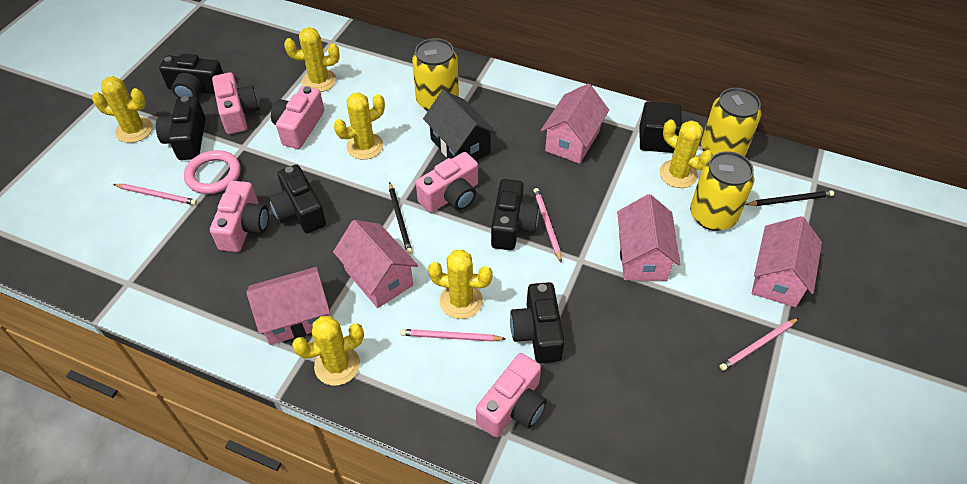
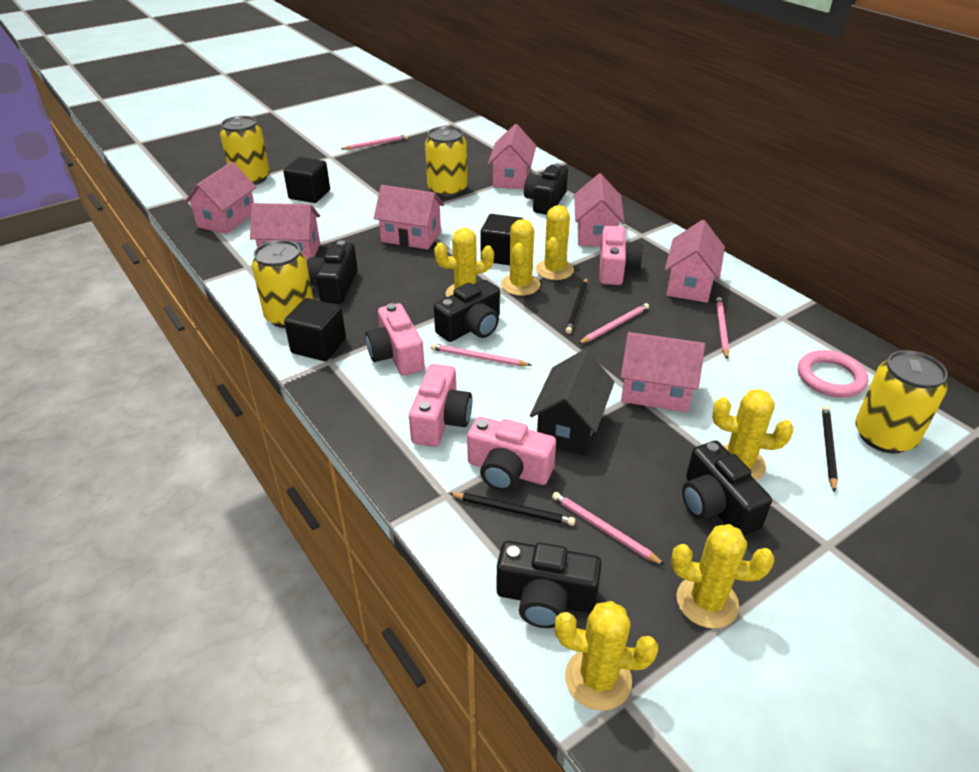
black cube: [639,102,682,153] = 1 -> [283,157,330,203] [284,298,346,361] [480,214,523,265] = 3
black pencil: [389,182,412,254] [745,190,834,206] = 2 -> [449,493,575,526] [565,278,588,334] [822,406,838,492] = 3
pink camera: [210,181,269,252] [212,72,259,134] [271,86,324,149] [416,152,478,213] [476,353,547,437] = 5 -> [365,303,425,375] [409,364,472,447] [467,417,556,491] [599,225,643,285] = 4
pink house: [246,267,330,345] [333,220,418,308] [541,83,609,164] [617,194,680,281] [752,216,822,307] = 5 -> [184,162,256,234] [250,203,320,261] [374,185,444,250] [488,124,536,189] [574,174,625,247] [621,332,705,412] [665,220,725,303] = 7
pink pencil: [113,184,197,205] [400,329,506,342] [533,188,562,263] [719,318,799,371] = 4 -> [341,135,408,150] [431,343,532,366] [552,492,665,565] [578,303,649,344] [716,297,729,359] = 5
yellow can: [412,38,459,111] [690,151,754,231] [701,88,761,157] = 3 -> [220,116,270,185] [252,240,313,328] [425,126,467,198] [855,350,948,454] = 4

